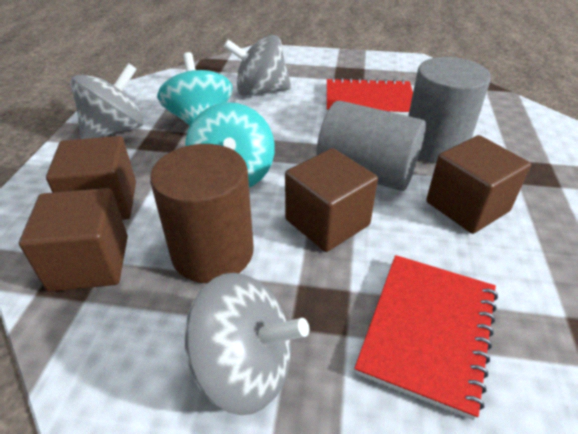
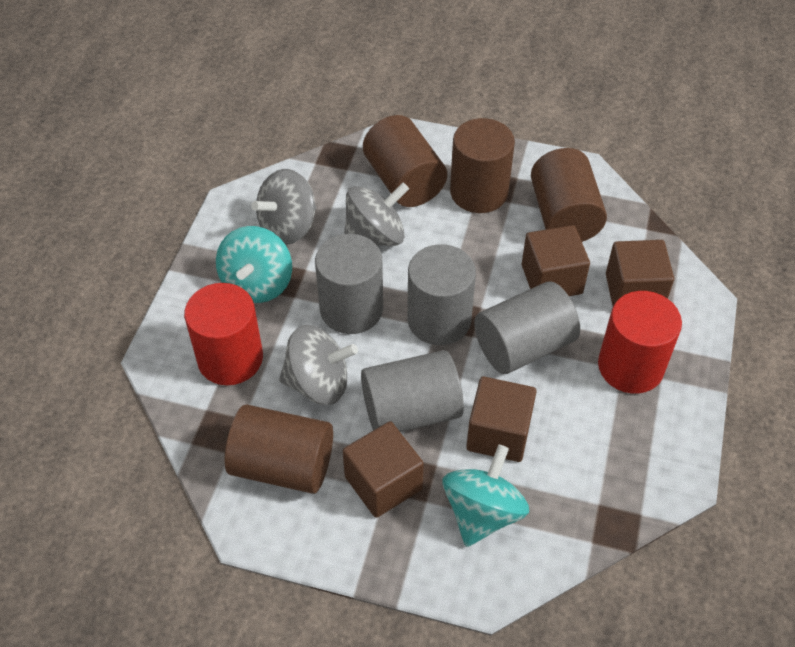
brown cylinder: [150,144,254,283] = 1 -> [225,405,333,494] [363,115,447,207] [450,118,515,213] [531,148,607,242] = 4
grey cylinder: [316,101,426,191] [408,57,491,163] = 2 -> [315,234,383,334] [361,350,464,432] [407,244,476,345] [474,281,580,374] = 4
red cylinder: none = 0 -> [184,283,263,385] [598,291,682,394] = 2
red notebook: [327,78,413,116] [354,255,498,420] = 2 -> none = 0

